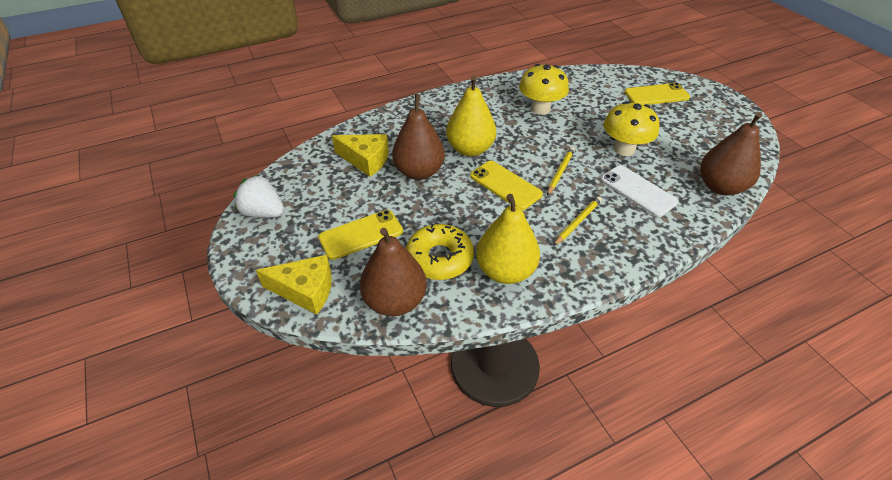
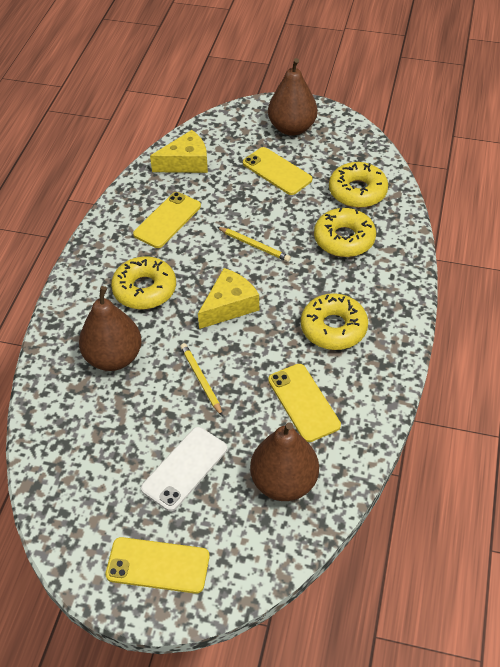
white strawberry: [233,175,284,218] = 1 -> none = 0
yellow donut: [406,224,474,280] = 1 -> [111,256,176,310] [301,293,368,350] [314,208,376,257] [329,162,388,208] = 4
yellow mushroom: [519,64,569,115] [603,101,660,156] = 2 -> none = 0
yellow pear: [446,76,496,156] [476,194,540,284] = 2 -> none = 0
yellow phone: [318,210,403,260] [470,161,543,210] [624,83,690,105] = 3 -> [105,537,210,594] [133,192,201,248] [243,147,312,195] [268,364,341,442] = 4

